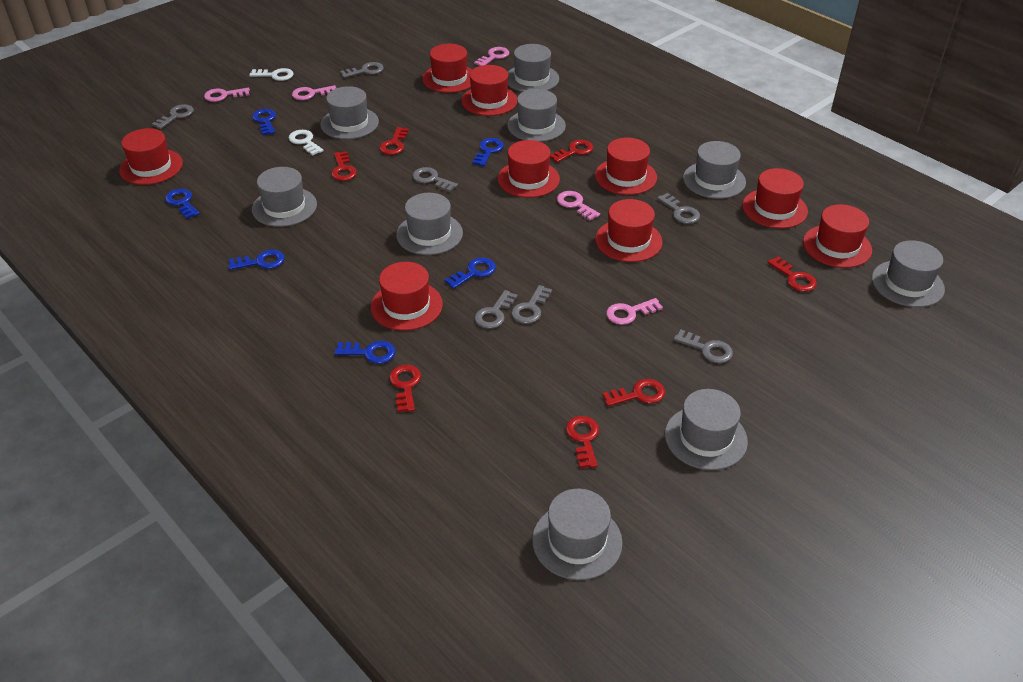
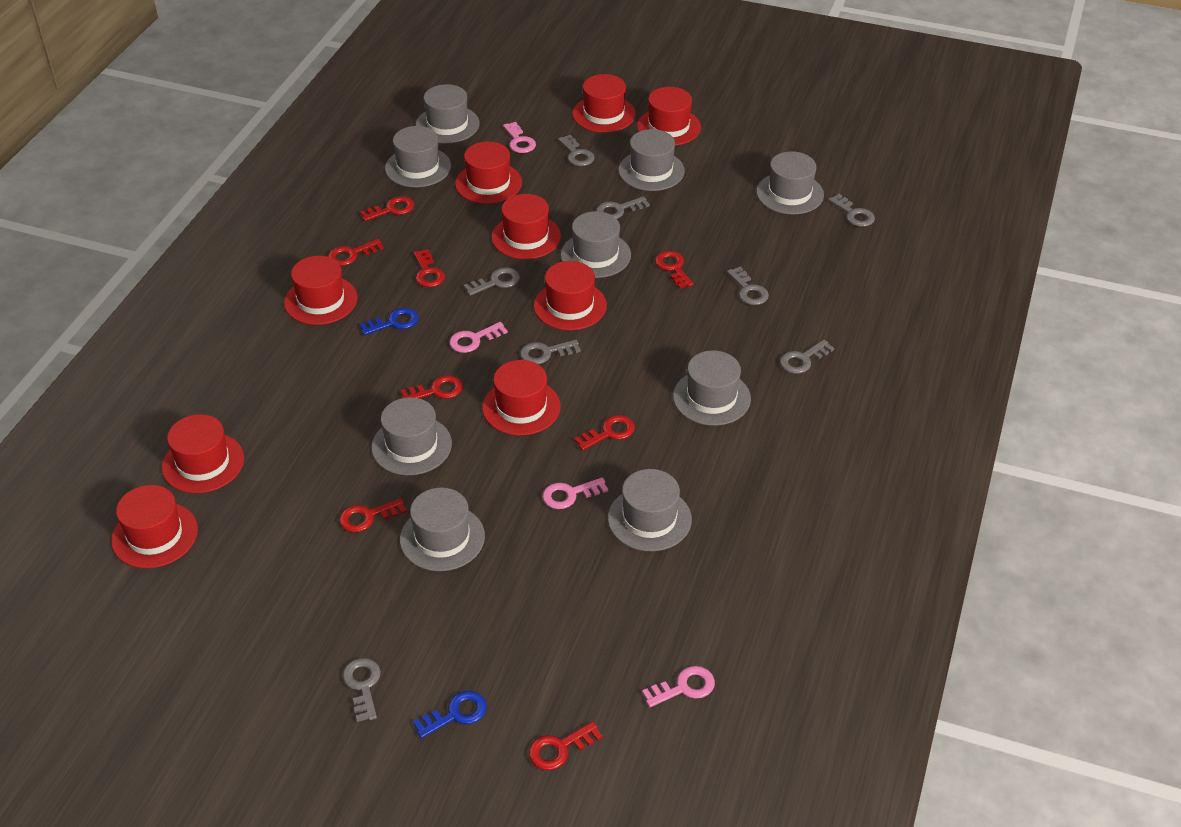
blue key: [165,189,200,219] [228,250,284,270] [252,109,276,135] [334,341,396,364] [445,258,496,289] [472,138,504,166] = 6 -> [359,308,419,335] [413,691,487,738] = 2
grey key: [152,104,194,129] [340,62,384,78] [412,167,458,192] [474,290,518,329] [511,285,552,324] [657,193,700,224] [674,330,733,363] = 7 -> [342,658,381,722] [464,267,520,296] [520,340,581,364] [558,135,595,166] [596,196,650,219] [727,267,769,305] [780,340,834,374] [828,194,875,227] = 8
pink key: [204,88,250,102] [292,85,336,100] [474,47,509,66] [557,191,600,220] [606,298,663,325] = 5 -> [449,322,508,353] [503,122,536,153] [542,477,608,509] [642,666,715,707] = 4
red key: [331,151,357,181] [379,127,409,155] [389,365,421,412] [550,140,593,163] [566,416,599,468] [602,379,665,406] [768,256,817,292] = 7 -> [328,239,384,266] [339,498,407,533] [360,196,414,221] [401,375,463,399] [414,249,445,287] [529,721,603,770] [574,415,635,451] [655,251,693,289] = 8
white key: [249,68,294,81] [289,130,324,156] = 2 -> none = 0

